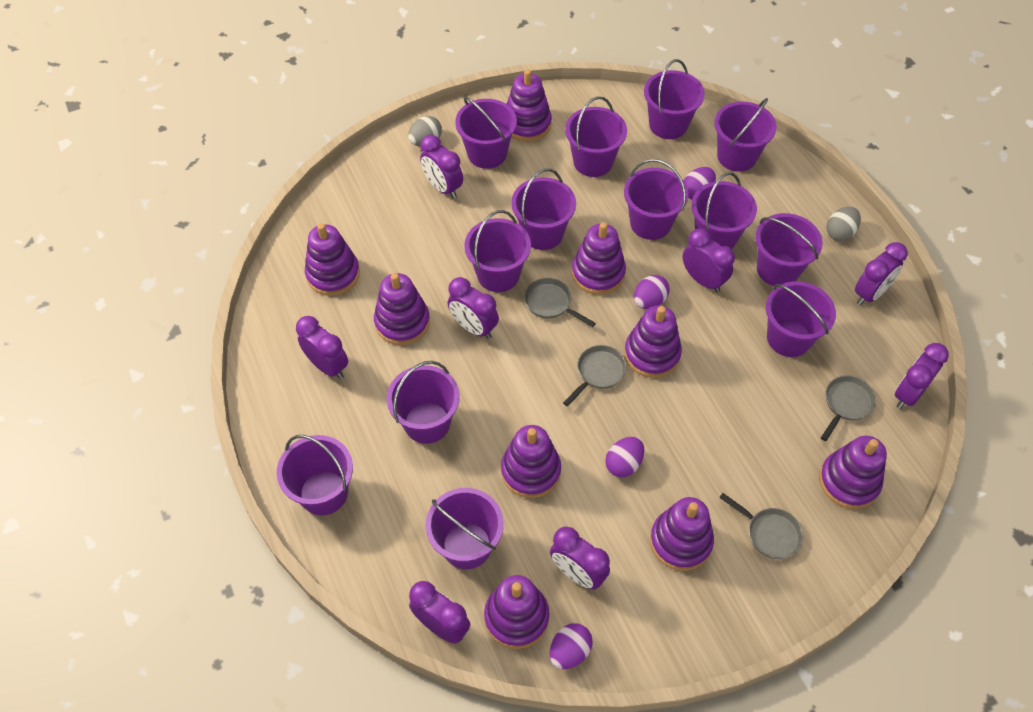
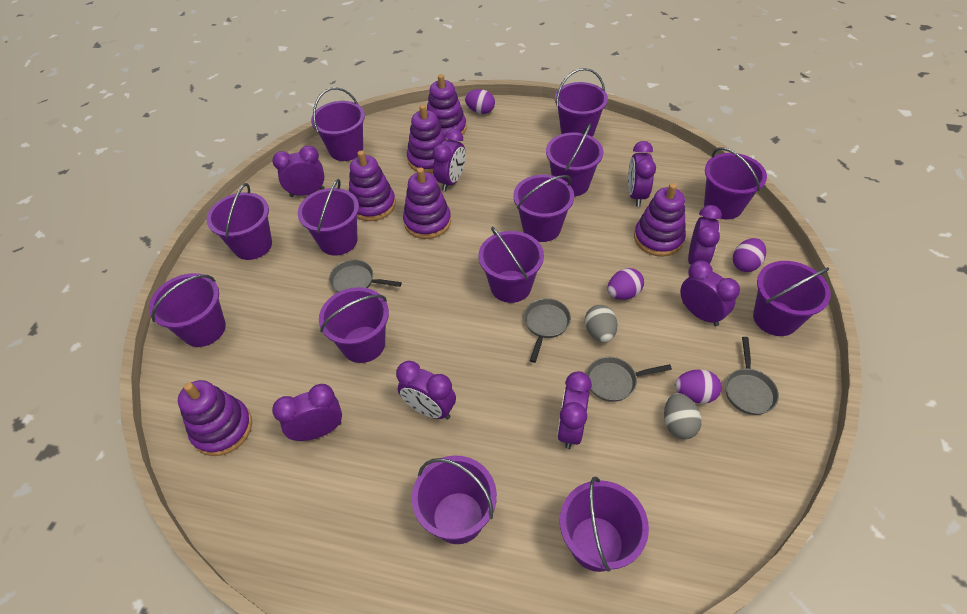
purple stacking toy: [305,223,360,296] [374,273,430,345] [484,575,549,649] [501,425,561,498] [507,69,552,142] [572,222,626,295] [624,305,682,378] [650,497,714,571] [819,436,887,509] = 9 -> [178,380,252,456] [349,151,396,221] [403,167,451,239] [407,105,446,174] [427,74,467,140] [634,183,686,257] = 6

